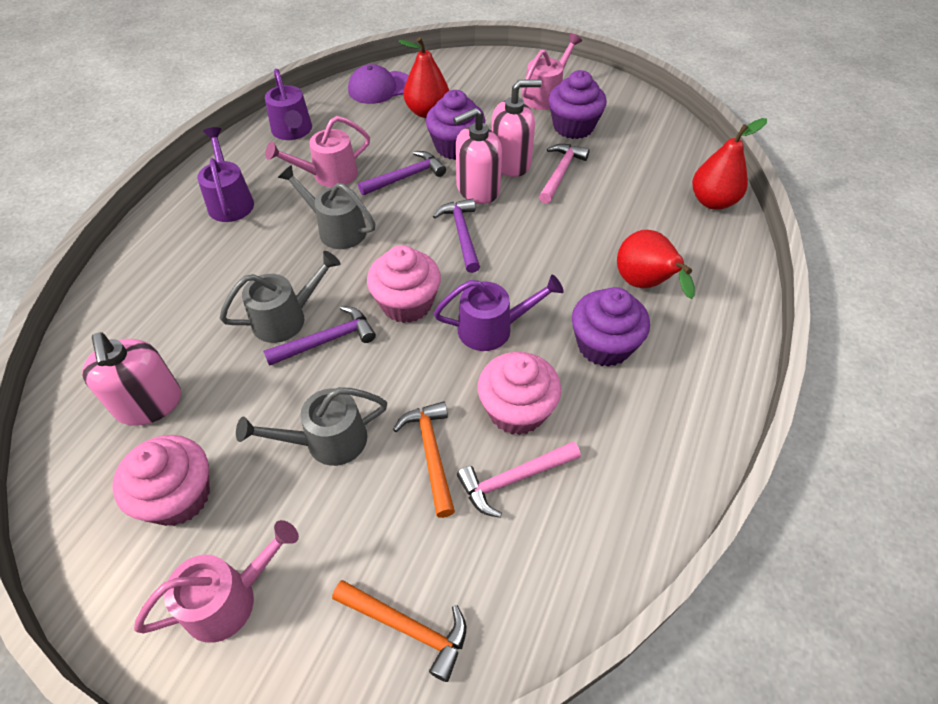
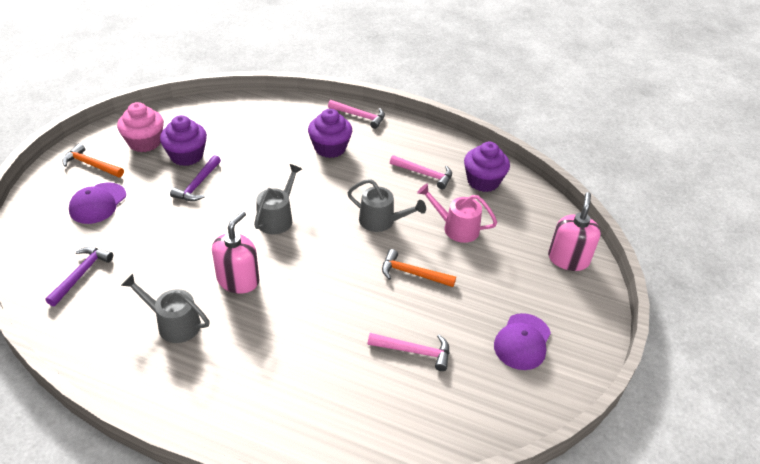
pink cupcake: [112,435,210,526] [367,245,441,323] [478,352,561,435] = 3 -> [117,102,164,152] = 1
pink hammer: [457,441,581,518] [539,144,590,204] = 2 -> [328,100,385,129] [368,333,450,371] [390,155,452,189] = 3
pink soap dispenser: [82,333,181,426] [453,108,502,204] [491,79,542,177] = 3 -> [212,211,259,294] [548,192,601,271] = 2
pink watering can: [134,520,299,643] [265,116,370,187] [522,33,582,110] = 3 -> [417,184,497,243] = 1
purple cap: [348,64,409,104] = 1 -> [69,182,126,224] [494,313,551,370] = 2
purple hammer: [263,306,376,366] [358,151,446,195] [433,198,480,273] = 3 -> [45,247,113,307] [170,155,221,201] = 2
purple watering can: [197,127,254,222] [265,69,312,140] [434,275,564,351] = 3 -> none = 0
red pear: [398,37,449,118] [617,230,695,299] [692,118,767,210] = 3 -> none = 0

